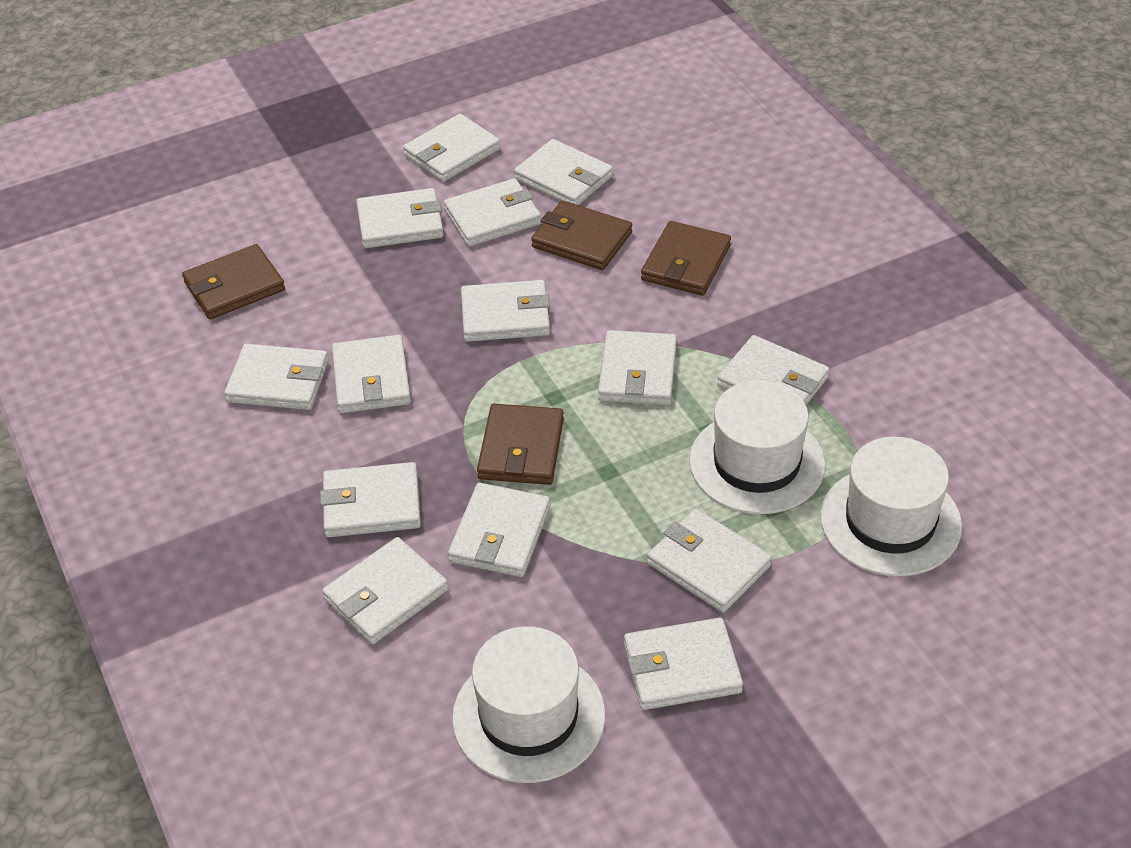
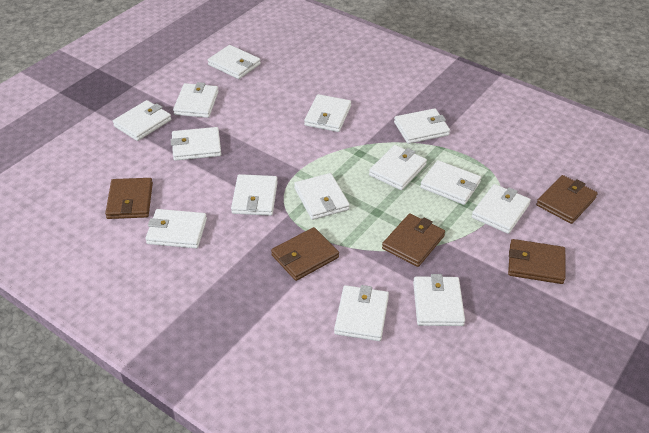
brown wallet: [182,244,285,320] [477,404,564,485] [531,201,632,270] [641,221,731,296] = 4 -> [105,178,153,219] [271,227,339,281] [382,213,445,267] [508,239,565,284] [536,175,598,224] = 5
white hat: [452,626,605,783] [689,380,825,514] [820,437,962,576] = 3 -> none = 0

